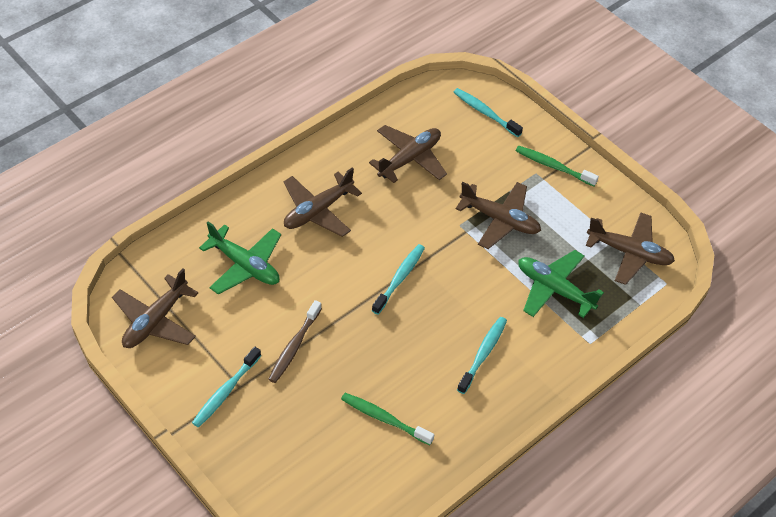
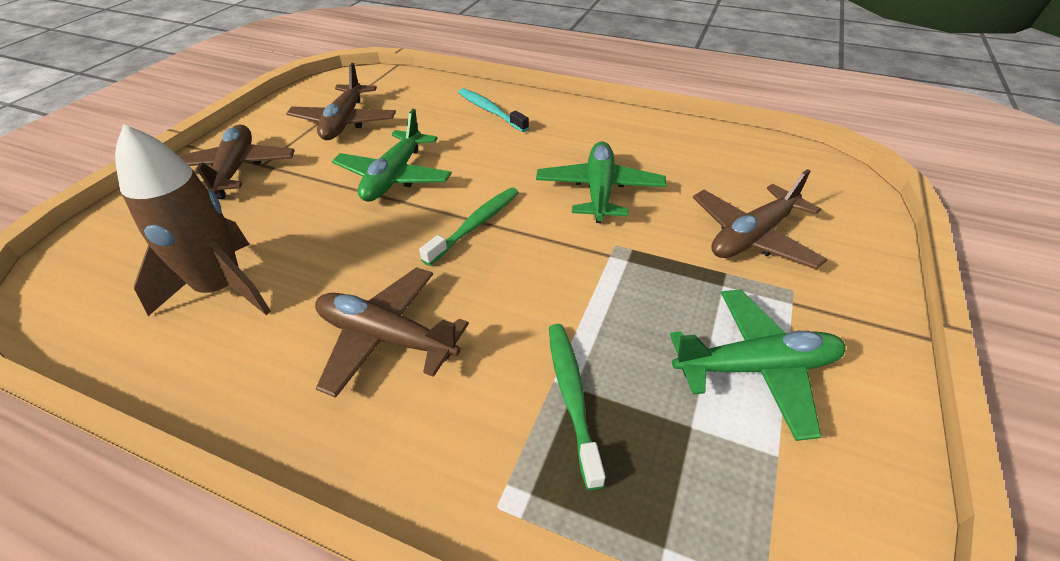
brown plane: [112,268,198,348] [284,167,362,237] [369,125,447,183] [456,182,541,249] [586,212,675,285] = 5 -> [178,125,295,199] [286,63,396,140] [315,267,469,398] [693,169,828,269] = 4
brown rocket: none = 0 -> [115,124,271,316] = 1
brown toothbrush: [268,300,322,383] = 1 -> none = 0
green plane: [199,222,281,295] [519,250,604,318] = 2 -> [332,109,452,202] [536,141,667,223] [670,289,846,441] = 3
turquoise toothbrush: [192,347,261,428] [372,244,425,314] [454,88,523,137] [457,317,507,394] = 4 -> [458,88,529,132] = 1

